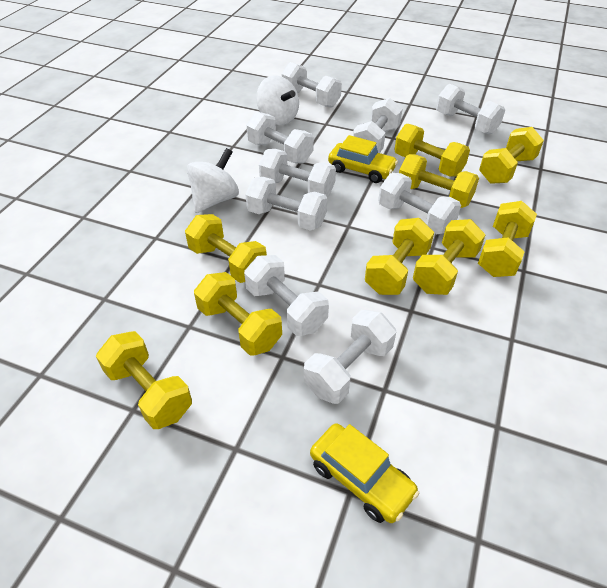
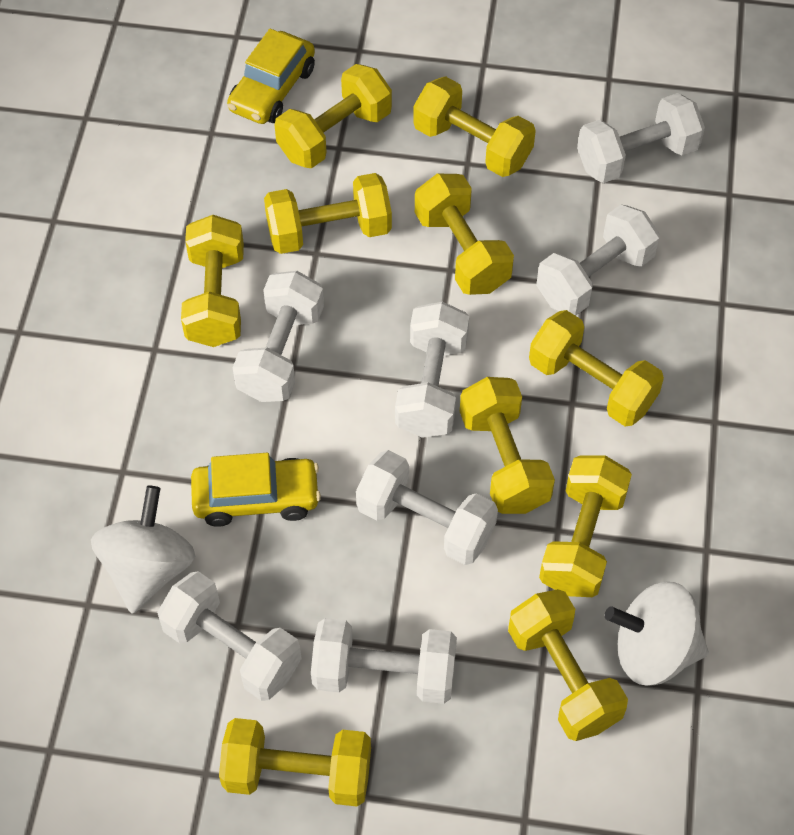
white dumbbell: [244,255,329,336] [245,177,327,231] [246,112,314,164] [259,149,336,197] [281,62,342,108] [304,310,396,404] [353,98,402,153] [378,173,461,234] [436,84,505,135] = 9 -> [157,571,302,701] [232,271,324,402] [311,618,457,704] [356,450,498,565] [395,301,469,438] [536,205,660,316] [577,93,705,183] = 7
yellow dumbbell: [96,331,192,429] [185,214,267,283] [194,272,282,356] [365,218,434,295] [394,124,470,177] [399,154,479,208] [413,219,485,295] [478,201,537,277] [479,127,544,184] = 9 -> [181,215,244,347] [219,718,371,807] [264,173,392,254] [275,64,392,168] [413,76,536,177] [415,174,514,295] [460,377,555,514] [508,589,628,741] [529,310,664,426] [539,455,632,597] = 10

